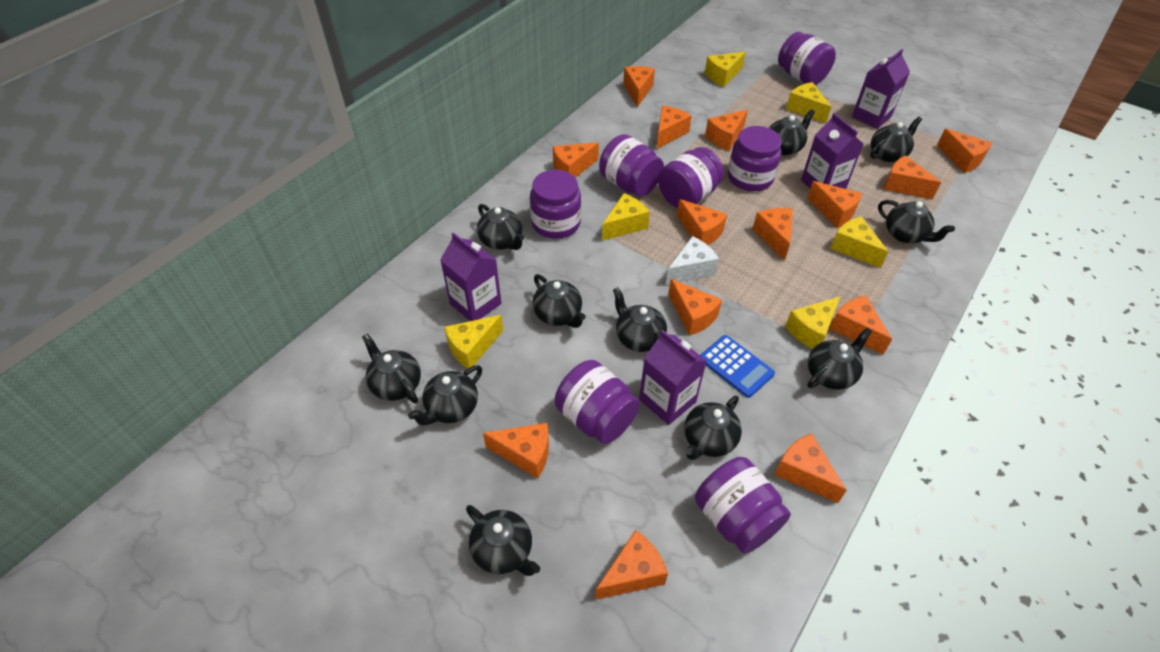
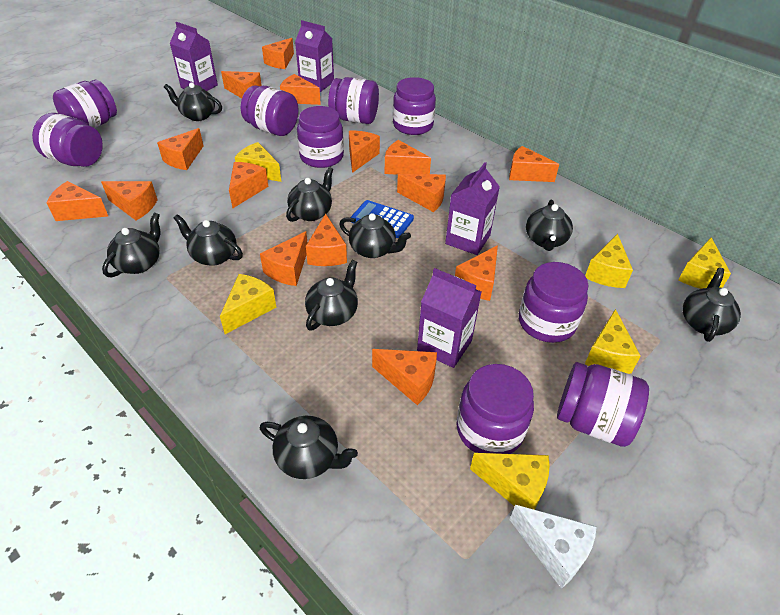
black teapot: [362,334,421,403] [408,365,482,425] [466,505,540,576] [477,204,524,250] [533,274,585,328] [613,287,667,352] [684,396,742,460] [769,109,815,155] [807,328,872,390] [870,117,922,162] [878,200,955,243] = 11 -> [102,212,160,278] [164,82,222,121] [174,214,243,266] [260,416,358,479] [286,167,333,222] [305,260,358,331] [339,213,411,258] [526,200,573,251] [683,268,741,342] = 9
orange cheese: [483,423,549,478] [553,142,599,178] [595,530,668,600] [623,66,655,107] [656,106,692,149] [668,279,722,336] [677,199,727,245] [705,110,748,151] [753,208,793,261] [774,433,847,503] [807,181,862,228] [829,295,892,354] [884,155,941,199] [937,129,992,173] = 14 -> [46,181,108,221] [101,181,157,220] [157,128,204,170] [221,71,262,98] [229,162,269,208] [260,231,307,286] [262,38,294,69] [280,74,321,105] [306,214,347,266] [349,131,380,173] [372,349,437,405] [384,140,431,175] [397,174,446,212] [455,245,498,301] [509,146,559,182] = 15
purple jar: [530,170,581,239] [555,360,640,444] [599,134,664,196] [658,147,724,208] [695,457,791,554] [728,126,782,191] [778,32,836,85] = 7 -> [32,113,103,167] [53,80,117,128] [241,85,299,136] [297,106,344,168] [328,77,379,124] [393,77,436,135] [457,364,534,454] [519,262,589,343] [557,362,649,447] = 9

